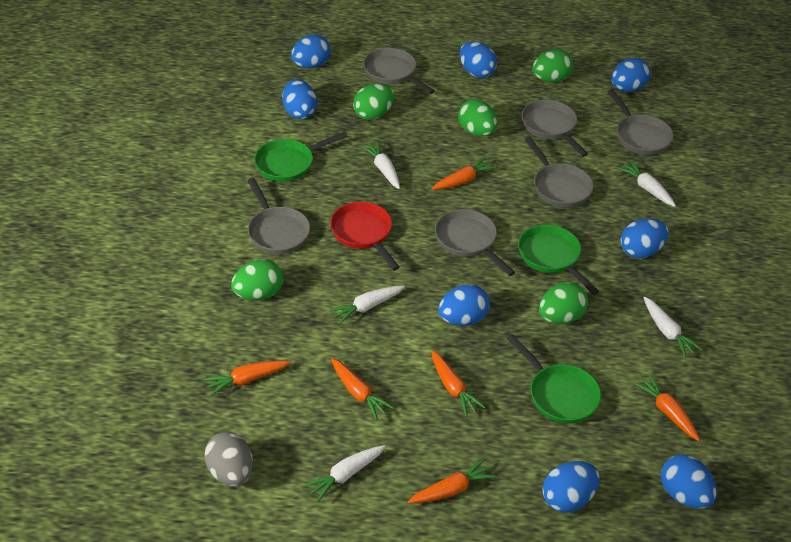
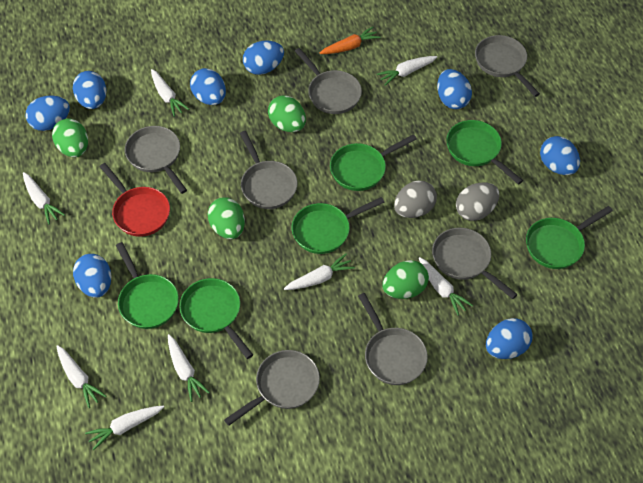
green egg: [231,259,283,300] [353,83,395,120] [458,99,497,136] [532,49,573,83] [539,282,588,324] = 5 -> [52,118,88,157] [207,197,245,239] [268,95,306,132] [382,260,429,299] = 4
green pan: [254,131,347,182] [507,334,601,424] [518,224,599,295] = 3 -> [116,242,179,329] [179,278,253,359] [292,197,385,254] [330,134,417,191] [446,120,523,185] [526,206,613,269] = 6
grey egg: [204,432,253,486] = 1 -> [394,181,437,218] [456,182,499,221] = 2
grey pan: [247,178,310,254] [363,48,435,94] [435,209,515,276] [521,100,588,157] [524,137,593,208] [607,89,673,155] = 6 -> [125,126,187,194] [224,350,320,426] [240,131,297,209] [295,48,362,114] [358,293,428,385] [432,228,518,299] [475,35,540,97] = 7
orange carrot: [204,360,291,396] [331,358,394,420] [408,458,496,503] [431,350,486,417] [432,157,496,190] [633,374,700,441] = 6 -> [319,26,381,54] = 1
white carrot: [304,445,386,502] [329,286,405,324] [361,141,400,189] [618,161,676,207] [644,297,703,358] = 5 -> [23,172,65,224] [56,345,106,408] [85,406,164,451] [151,69,189,117] [168,334,210,402] [284,254,355,290] [377,56,437,86] [419,257,473,316] = 8

